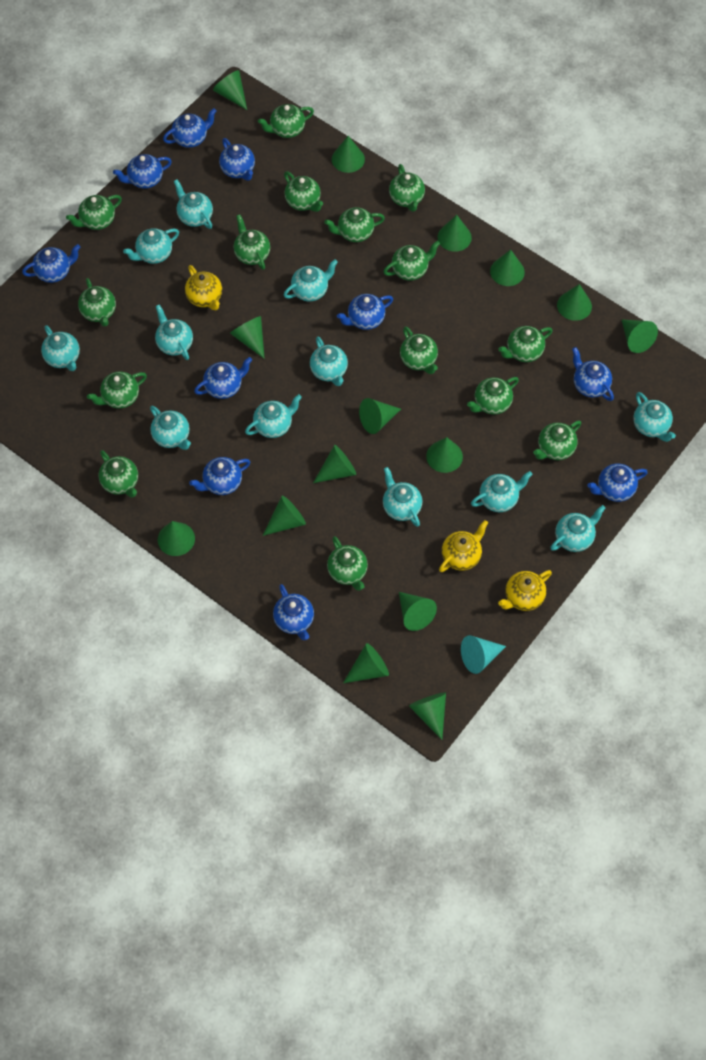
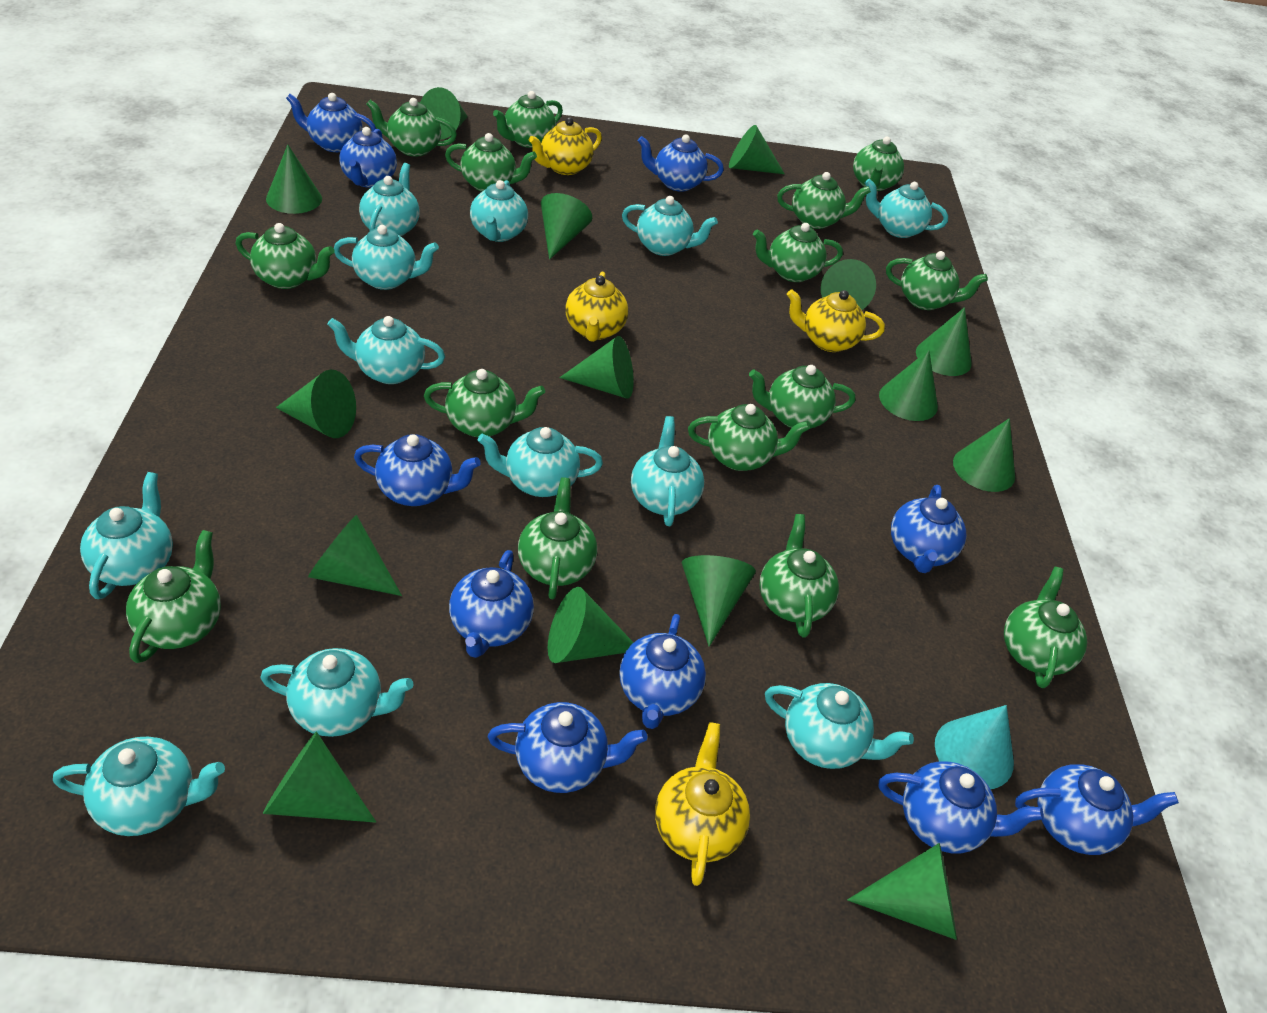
yellow teapot: [185,265,222,310] [439,520,488,572] [498,570,552,611] = 3 -> [529,117,602,175] [565,272,628,342] [655,722,750,886] [787,289,885,352] = 4

